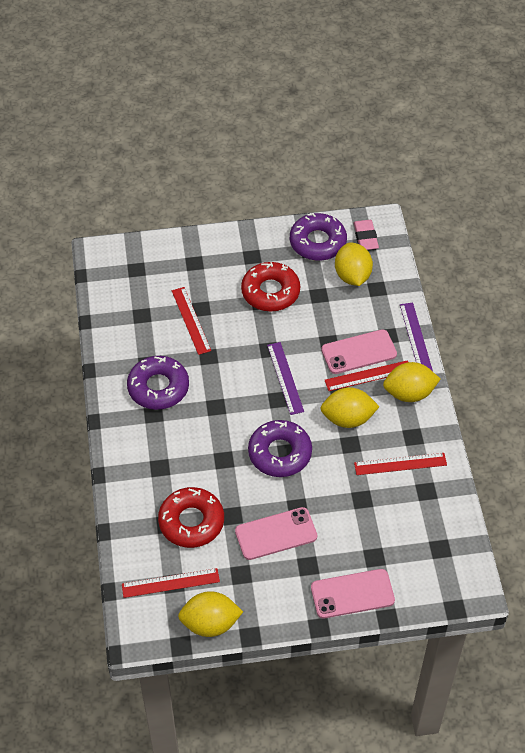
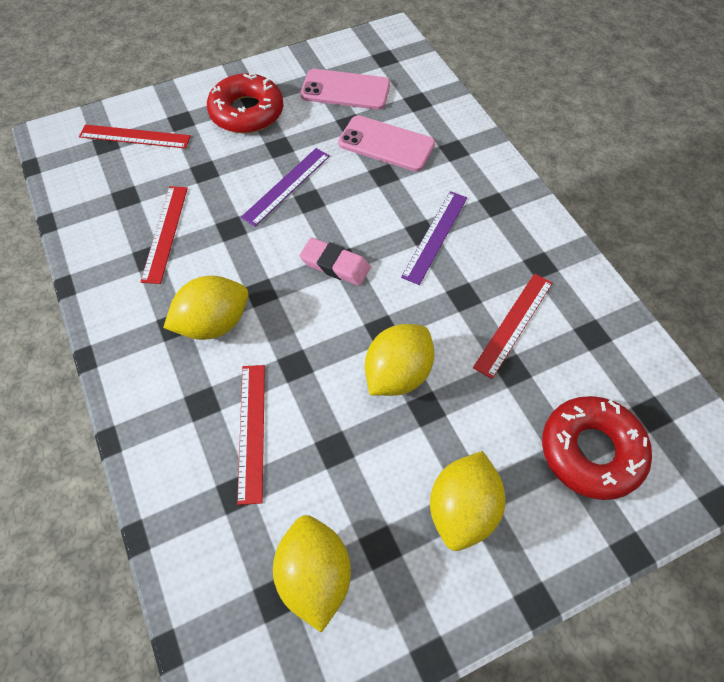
pink phone: [235,507,317,560] [311,569,395,619] [321,329,397,374] = 3 -> [301,69,390,110] [338,115,435,172] = 2
purple donut: [127,356,189,410] [248,420,312,477] [290,213,347,261] = 3 -> none = 0

